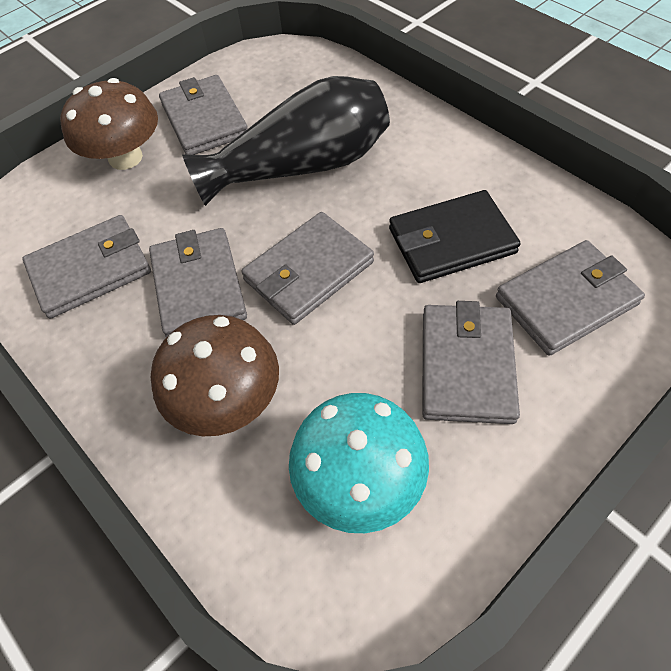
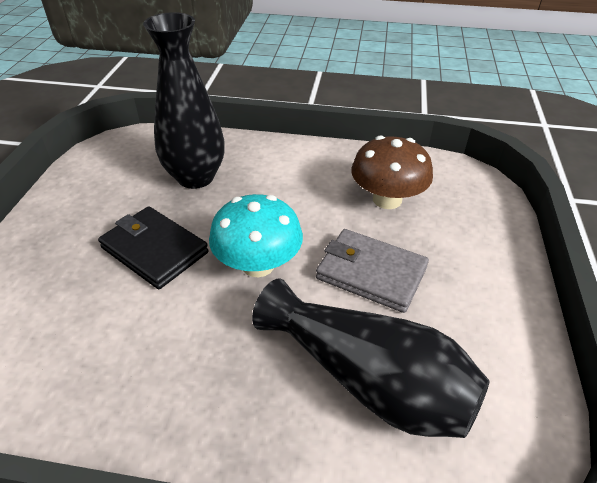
black vase: [182,76,390,206] = 1 -> [143,12,225,189] [252,278,490,438] = 2
brown mushroom: [60,78,158,170] [151,315,279,436] = 2 -> [351,136,433,209] = 1
grey wallet: [22,215,151,319] [149,228,247,337] [159,75,247,155] [241,212,374,325] [422,301,520,424] [496,240,645,356] = 6 -> [316,229,429,313] = 1

